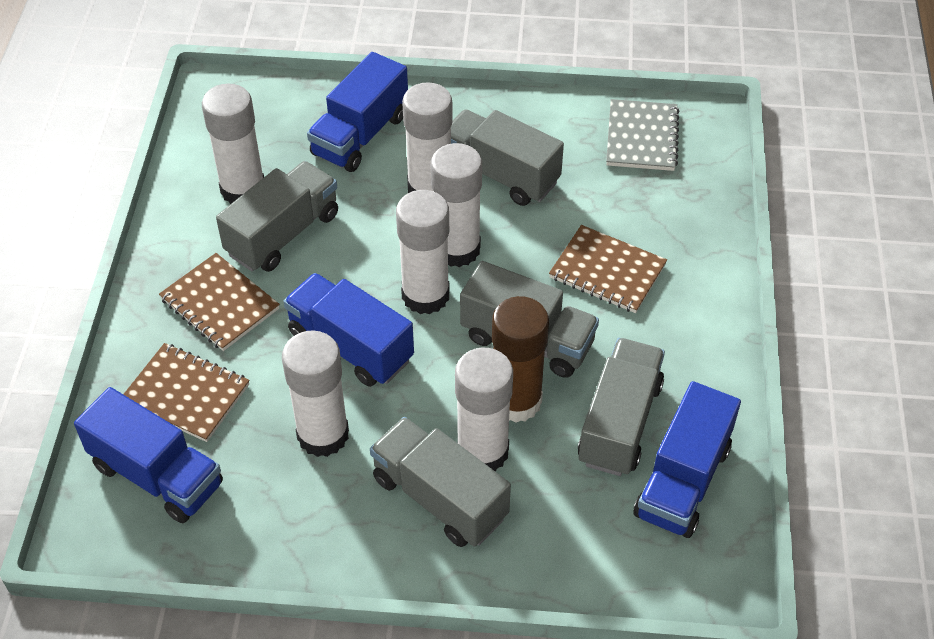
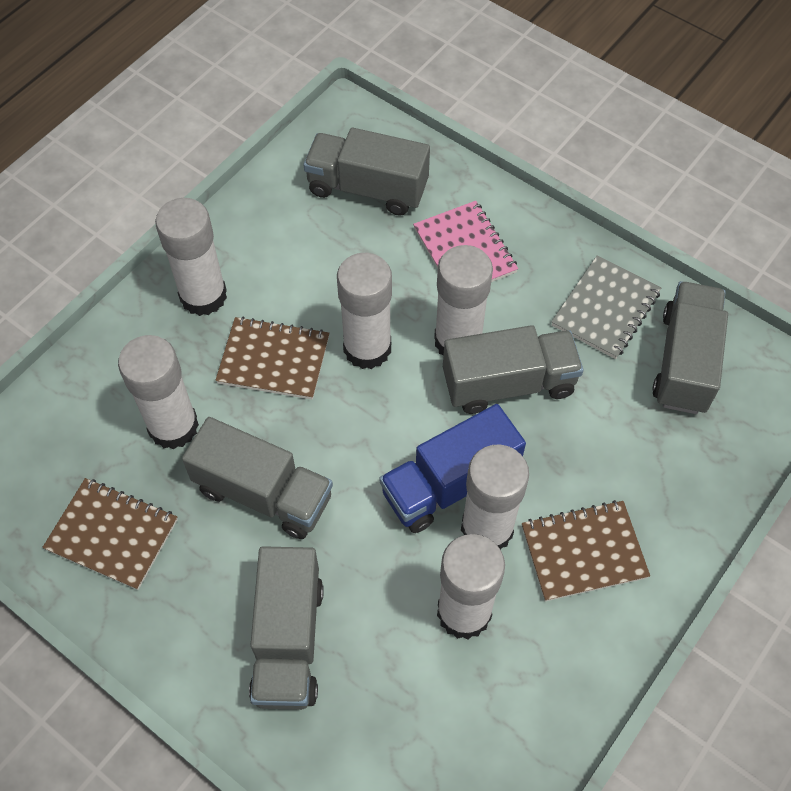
blue truck: [74,387,223,523] [283,273,414,387] [307,52,408,172] [634,381,741,538] = 4 -> [380,404,526,533] = 1
brown glue stick: [492,296,549,423] = 1 -> none = 0
pink notebook: none = 0 -> [413,201,518,282] = 1

